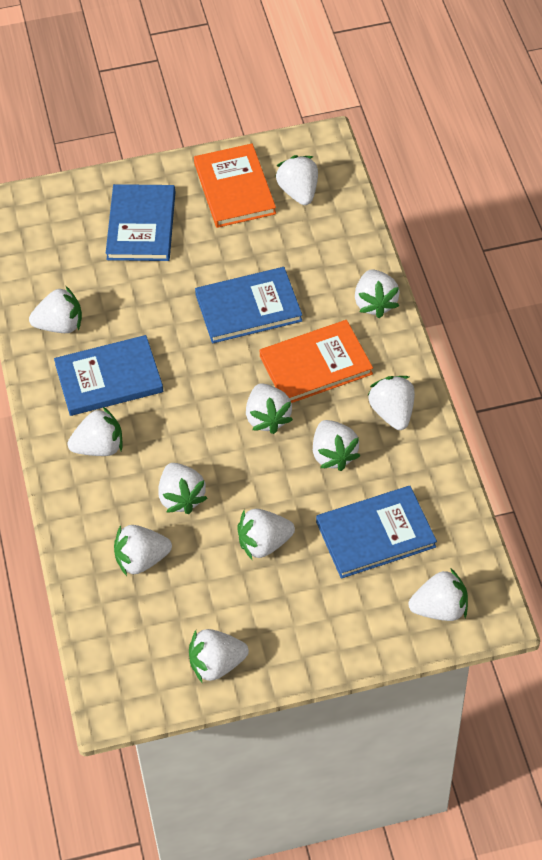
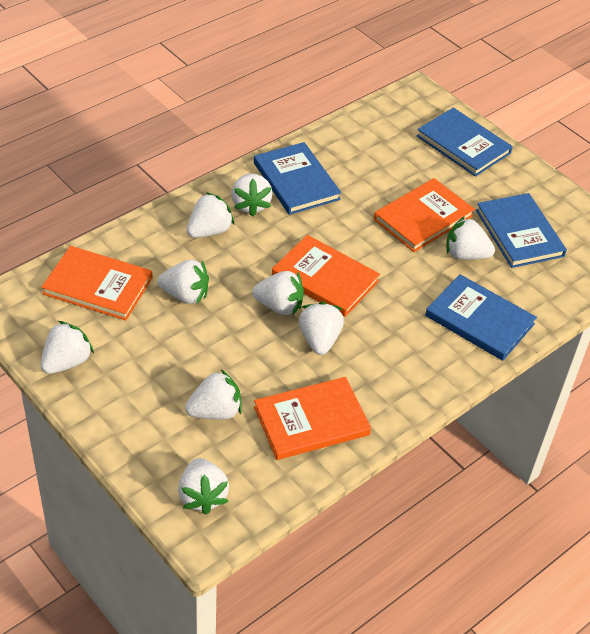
orange book: [194,143,276,228] [259,320,373,403] = 2 -> [41,246,153,320] [254,377,371,460] [272,235,380,317] [374,178,475,252] = 4
white strawberry: [29,286,82,333] [67,407,123,456] [114,525,172,576] [158,463,208,514] [189,629,249,682] [238,509,295,559] [246,383,293,434] [276,155,318,205] [313,420,360,471] [355,270,400,318] [367,376,415,430] [408,568,468,621] = 12 -> [41,321,94,374] [158,260,209,304] [178,458,229,515] [185,369,242,420] [187,192,234,238] [231,173,273,217] [252,271,304,315] [299,302,344,355] [446,216,495,260] = 9

